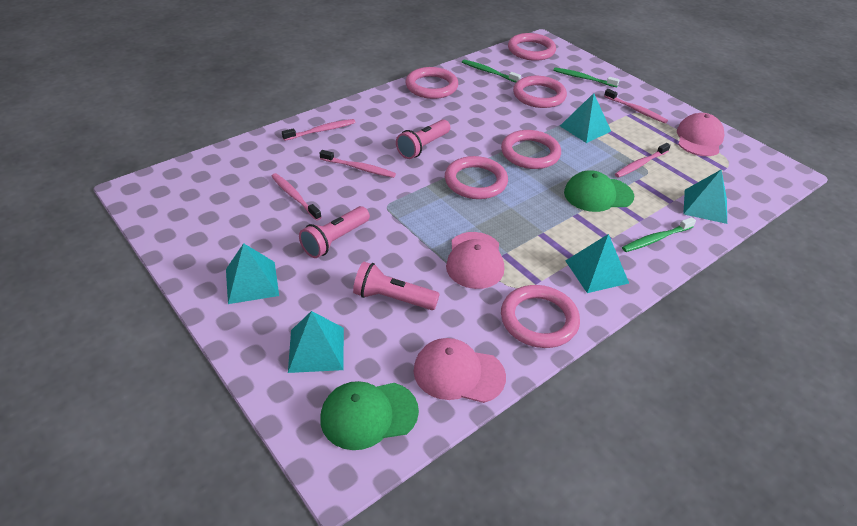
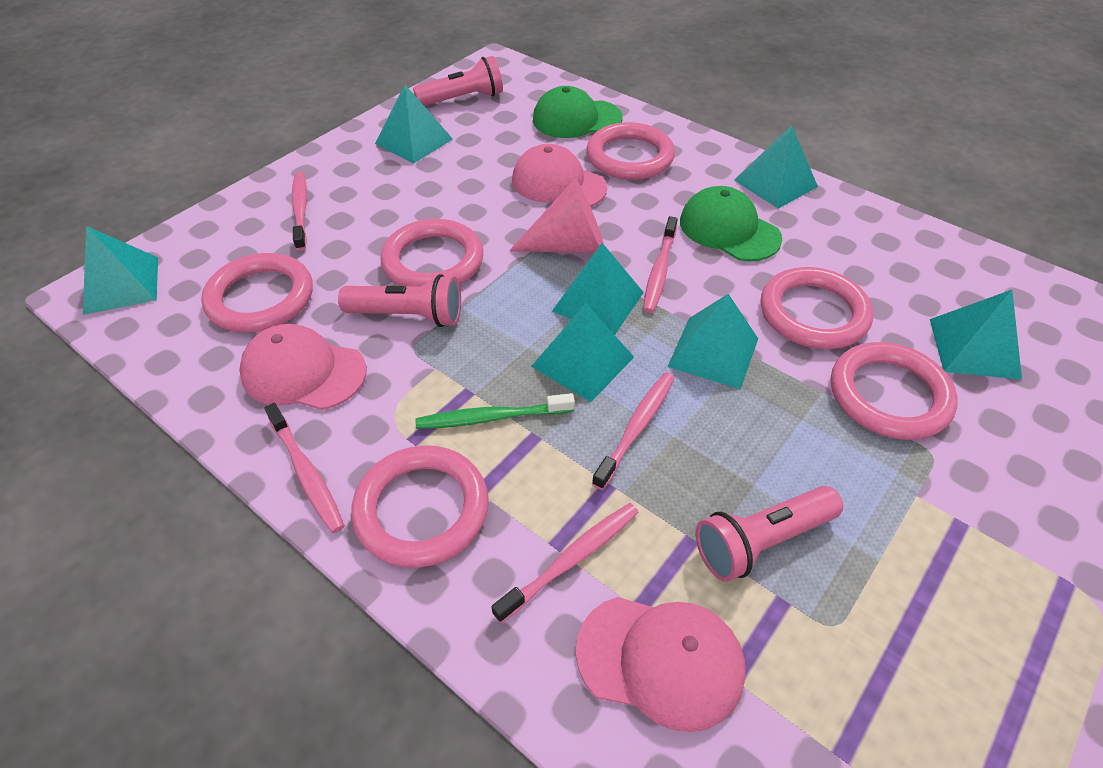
green toothbrush: [462,59,521,83] [553,68,620,87] [622,217,696,252] = 3 -> [415,393,575,429] = 1
pink cone: none = 0 -> [509,179,604,253] = 1
turquoise pyramid: [226,243,279,304] [288,311,344,373] [560,93,611,143] [566,234,629,293] [683,170,727,224] = 5 -> [83,226,158,315] [375,85,453,164] [531,303,634,402] [552,243,644,335] [667,294,758,390] [734,125,818,209] [930,290,1022,380] = 7

